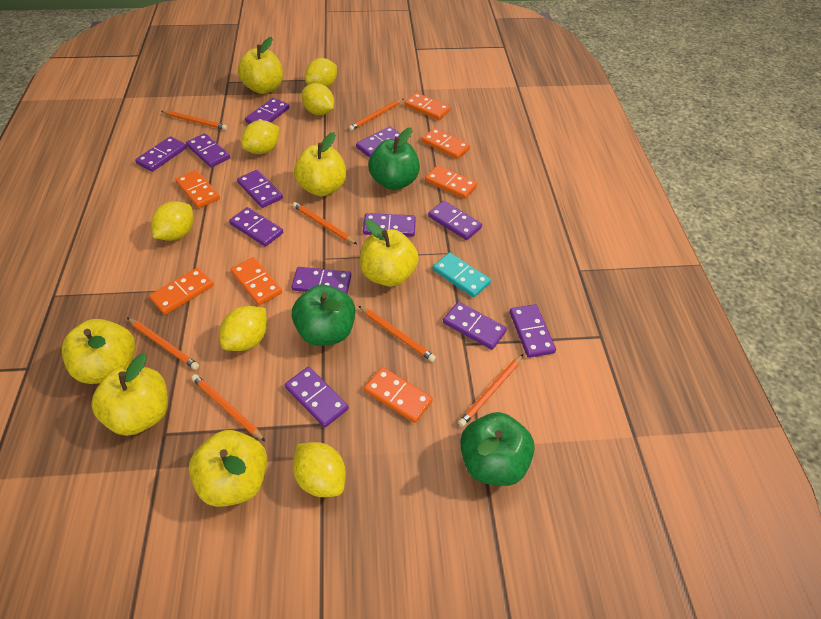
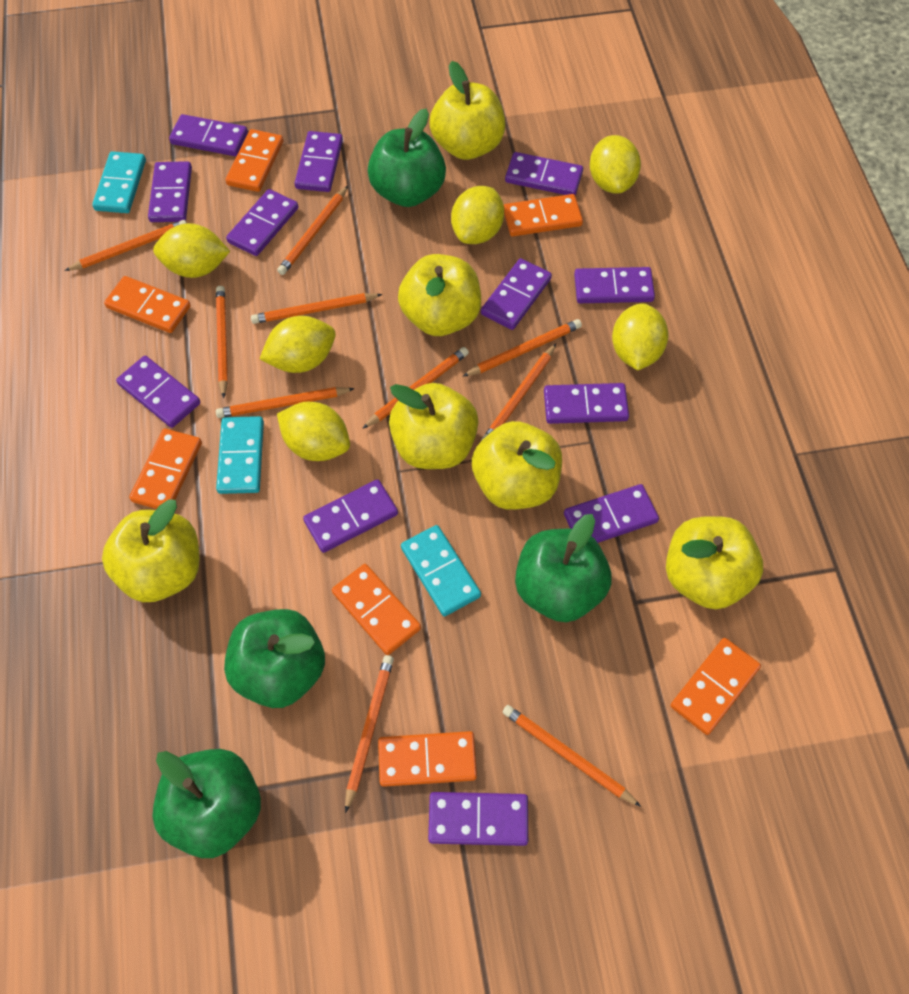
green apple: [292,285,355,346] [368,128,420,190] [460,412,535,486] = 3 -> [152,749,261,858] [224,609,325,708] [368,109,446,207] [515,514,612,622] = 4
orange pencil: [127,318,199,370] [161,111,227,130] [191,374,266,442] [293,202,357,244] [349,99,403,131] [359,306,436,362] [458,354,523,427] = 7 -> [64,220,186,271] [216,286,228,398] [216,387,355,418] [251,293,383,324] [277,186,348,275] [345,655,394,813] [362,347,469,429] [463,319,582,376] [482,344,556,440] [502,705,641,807] = 10
turquoise domino: [433,252,491,298] = 1 -> [92,151,146,213] [216,416,264,494] [401,525,481,616] = 3

